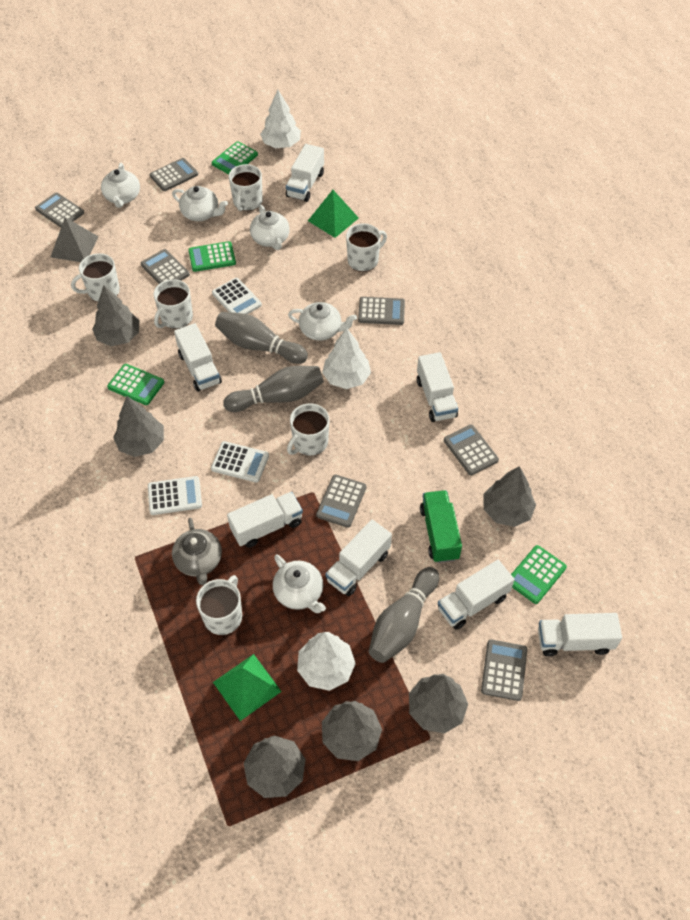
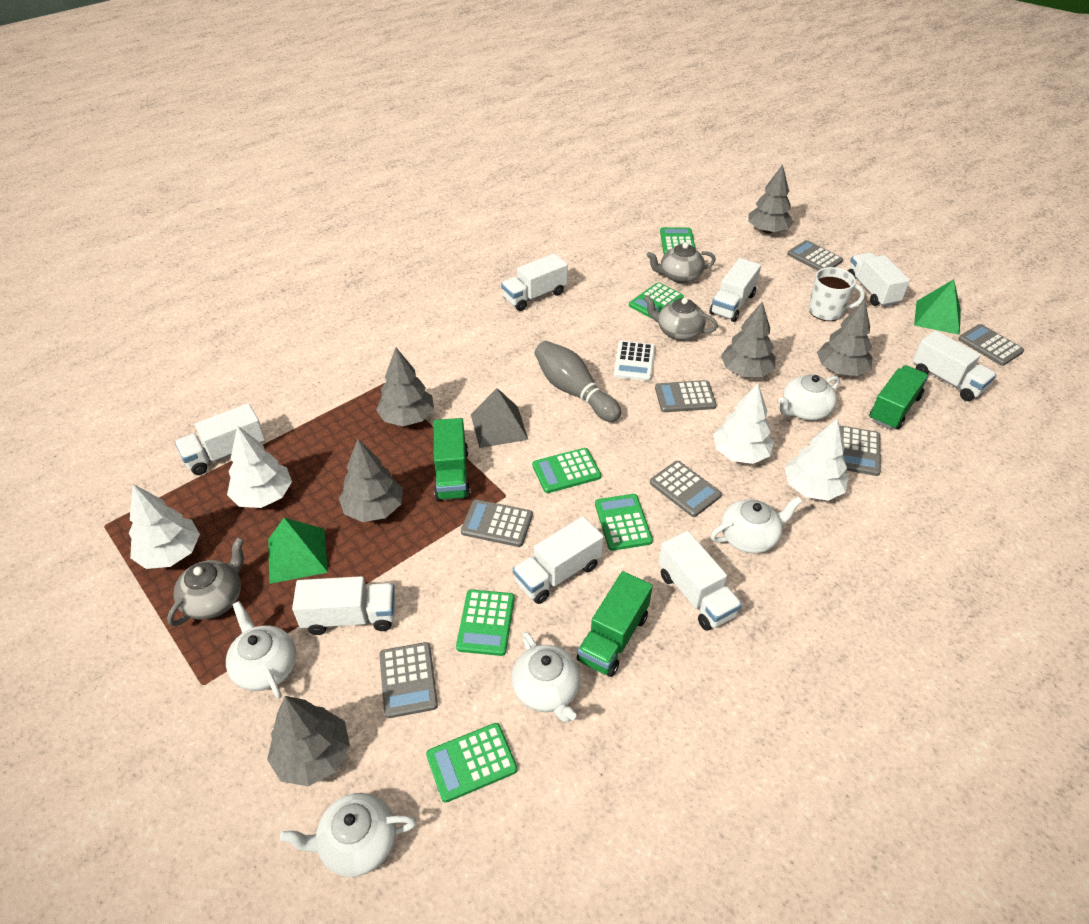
green calculator: [107,364,164,405] [188,241,236,272] [212,141,258,174] [511,545,567,604] = 4 -> [426,723,517,803] [456,589,514,656] [532,448,601,493] [595,494,653,551] [629,282,684,319] [660,227,695,254] = 6
green truck: [420,490,462,563] = 1 -> [433,418,471,501] [577,571,653,677] [869,365,929,430] = 3
grey bowling pin: [215,312,308,364] [223,366,324,412] [368,567,439,663] = 3 -> [534,341,621,422] = 1
grey teapot: [172,518,222,585] = 1 -> [167,537,244,626] [644,295,718,340] [647,243,716,283] = 3
white calculator: [148,476,202,515] [211,441,269,483] [212,278,262,314] = 3 -> [613,341,655,381] = 1
white mug: [71,253,120,302] [153,279,193,329] [196,575,242,635] [229,164,263,211] [287,403,330,456] [346,223,387,272] = 6 -> [809,267,865,321] = 1
white tree: [260,90,301,148] [297,632,356,691] [322,328,371,389] = 3 -> [129,484,200,569] [227,426,292,508] [713,383,774,464] [785,418,849,501] = 4
white truck: [174,323,222,392] [227,492,303,548] [286,144,324,202] [325,520,392,596] [417,352,458,422] [438,560,514,630] [538,613,622,656] = 7 -> [175,403,265,475] [292,576,395,635] [501,253,568,311] [513,516,604,604] [658,531,742,631] [709,258,761,322] [848,253,910,307] [913,330,996,401] = 8

